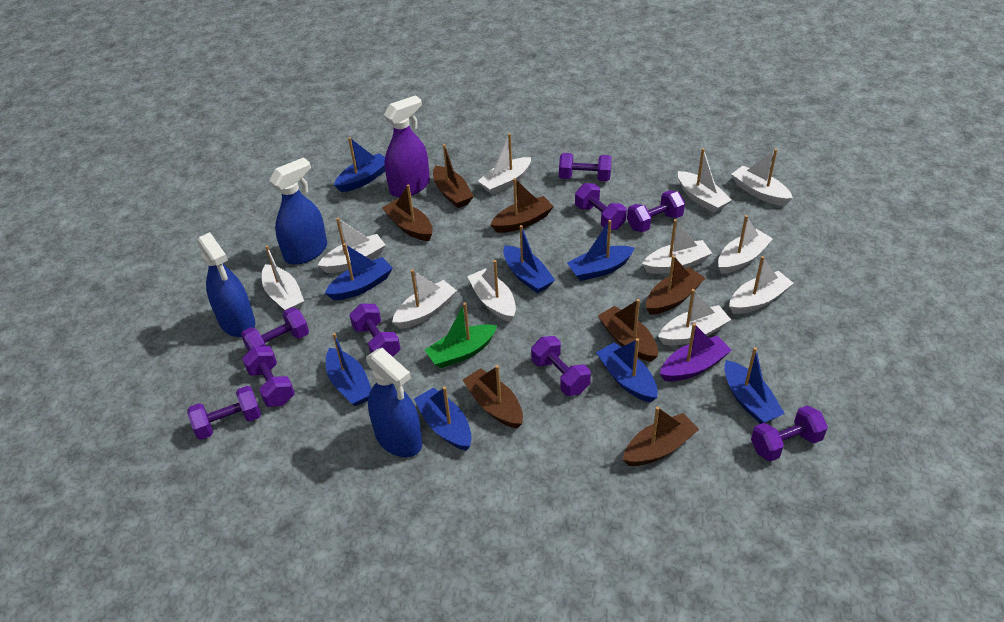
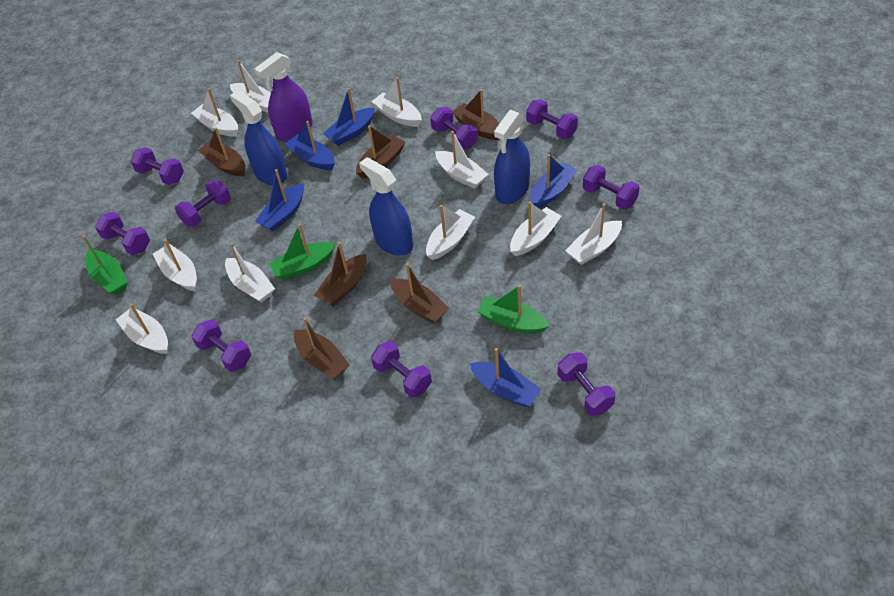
blue boat: [325,243,393,300] [326,333,372,406] [334,137,385,192] [414,386,472,451] [503,225,555,293] [567,220,635,281] [596,338,658,403] [724,347,785,424] = 8 -> [255,169,304,231] [285,121,335,170] [323,88,375,146] [470,348,541,407] [530,154,578,208] = 5
brown boat: [382,184,433,241] [433,144,474,208] [463,365,523,429] [490,178,554,233] [598,299,658,362] [623,406,699,466] [646,255,705,315] = 7 -> [198,127,245,176] [294,318,349,379] [314,242,367,306] [356,126,405,179] [390,263,449,323] [453,89,499,140] = 6
green boat: [425,302,497,368] = 1 -> [82,235,128,295] [269,224,336,280] [477,285,550,333] = 3
purple boat: [660,323,732,381] = 1 -> none = 0
white boat: [262,245,304,310] [317,218,386,273] [392,269,457,329] [467,260,516,322] [478,133,531,195] [642,219,712,274] [658,289,731,346] [678,148,732,213] [718,215,773,274] [729,256,793,314] [731,149,793,206] = 11 -> [116,304,168,354] [153,239,197,291] [191,88,238,136] [225,243,275,303] [230,60,271,113] [371,77,422,127] [426,205,475,260] [435,131,489,189] [510,201,562,256] [565,203,622,265] = 10

